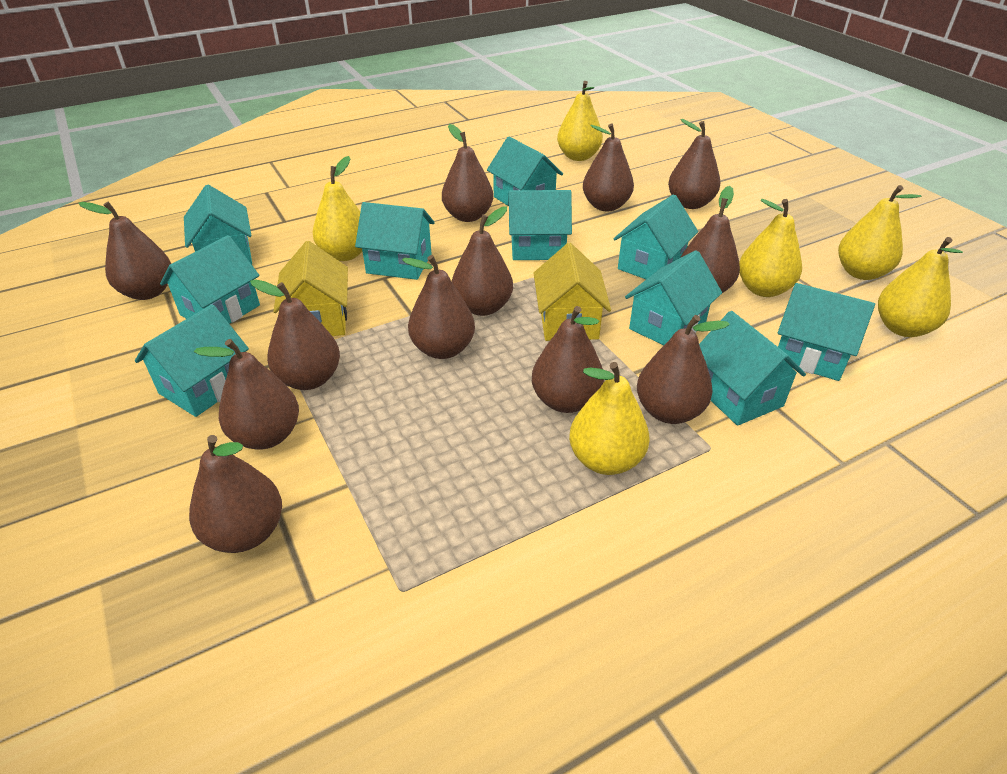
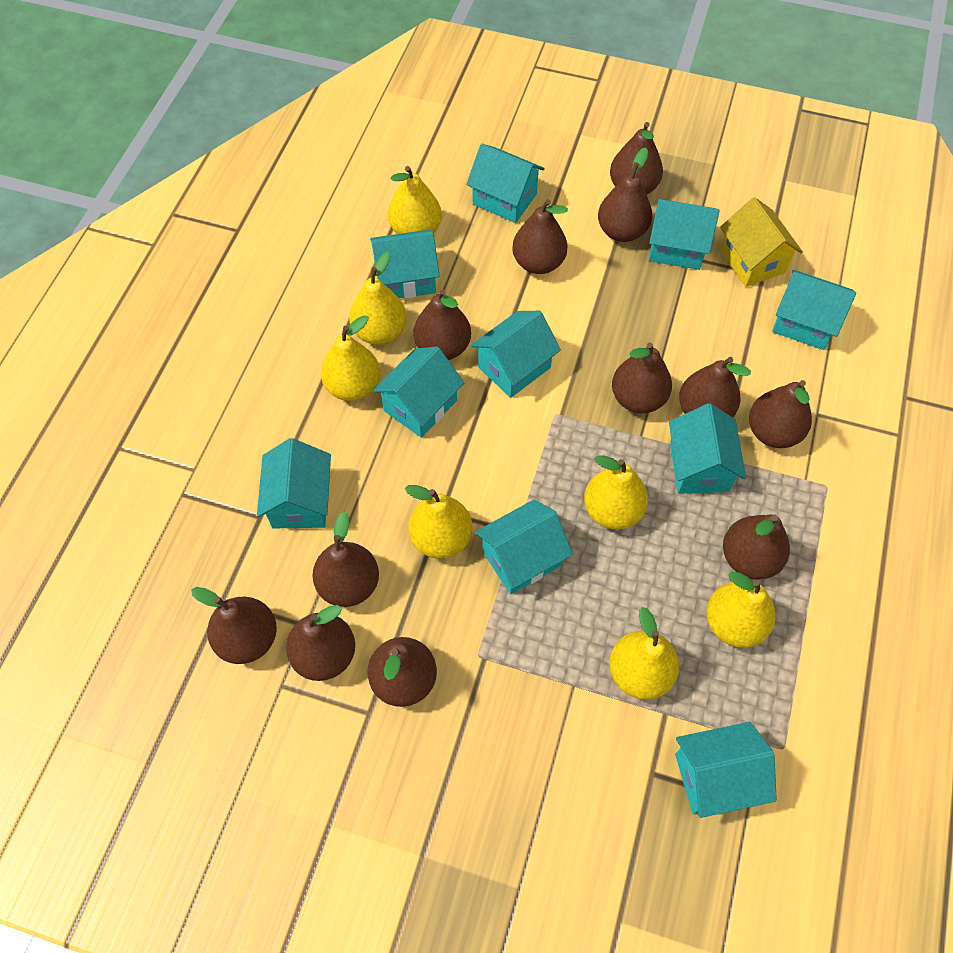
yellow house: [273,241,348,336] [534,243,611,341] = 2 -> [720,197,803,287] = 1
yellow pear: [313,156,362,261] [557,81,603,161] [569,362,650,475] [739,199,802,297] [838,185,922,280] [878,237,963,337] = 6 -> [321,315,380,401] [349,252,407,345] [388,166,442,234] [405,485,472,559] [584,456,648,530] [609,607,679,700] [706,571,776,648] = 7

